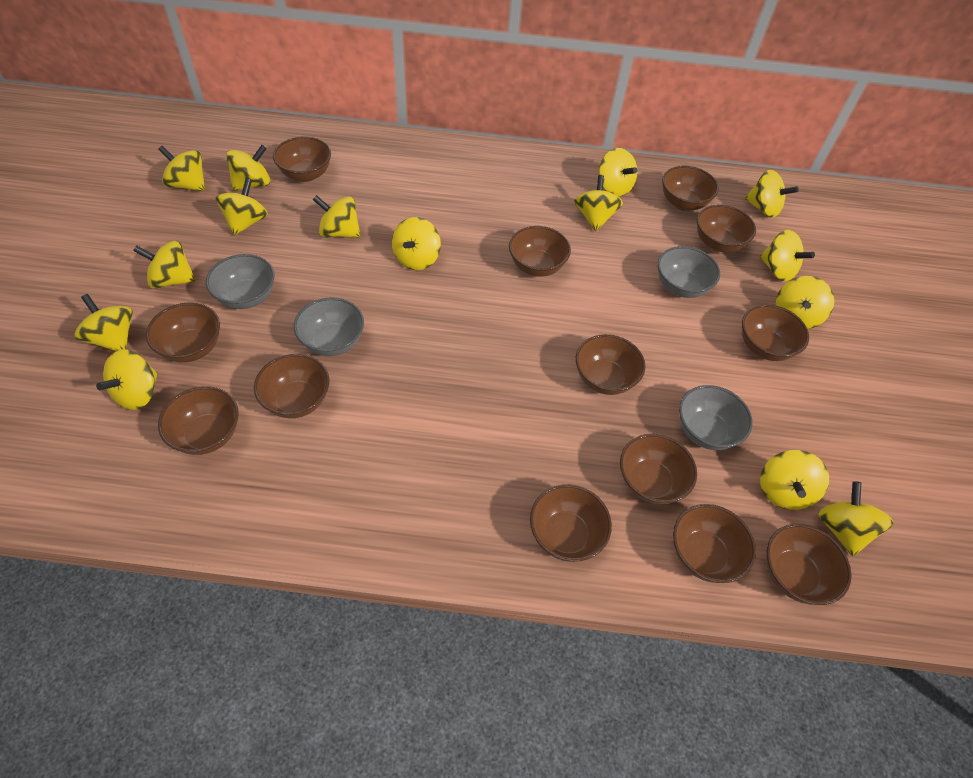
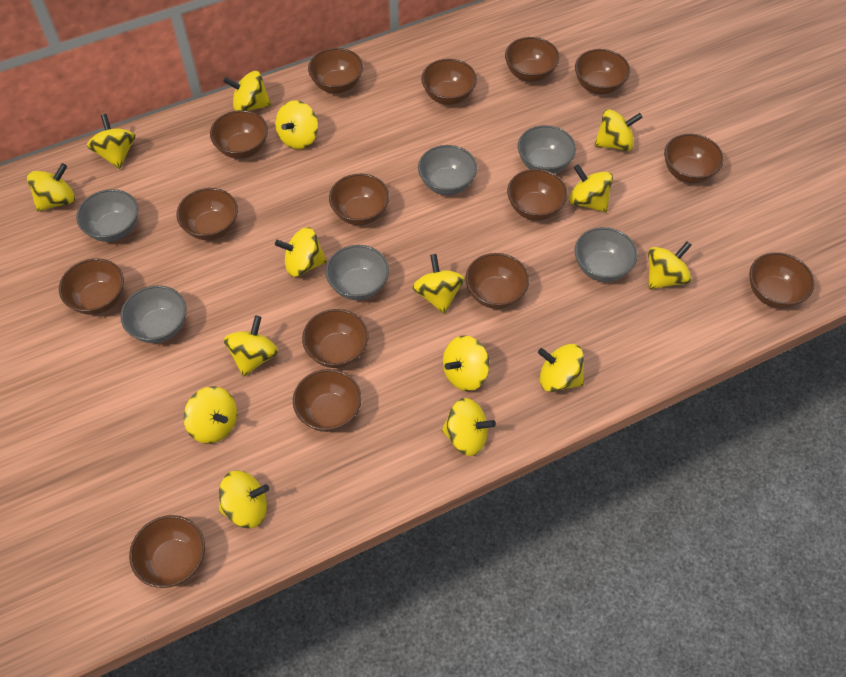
brown bowl: [146,302,220,363] [158,386,239,455] [254,354,330,418] [273,136,331,182] [509,226,571,277] [530,484,612,562] [576,334,645,395] [620,434,697,505] [662,166,719,211] [673,504,756,583] [697,205,756,252] [742,304,809,361] [766,524,852,605] = 13 -> [59,258,124,315] [129,515,205,588] [176,188,238,240] [210,110,268,159] [293,369,362,432] [302,309,368,368] [308,48,363,93] [329,174,389,225] [421,59,477,105] [465,253,529,309] [505,37,560,82] [507,169,568,220] [575,49,630,94] [664,134,724,183] [749,252,815,308] = 15
grey bowl: [206,254,275,309] [294,298,364,356] [658,246,720,298] [679,385,753,450] = 4 -> [76,189,138,242] [120,285,186,343] [325,245,389,300] [418,145,477,195] [518,125,576,174] [575,227,638,282] = 6

